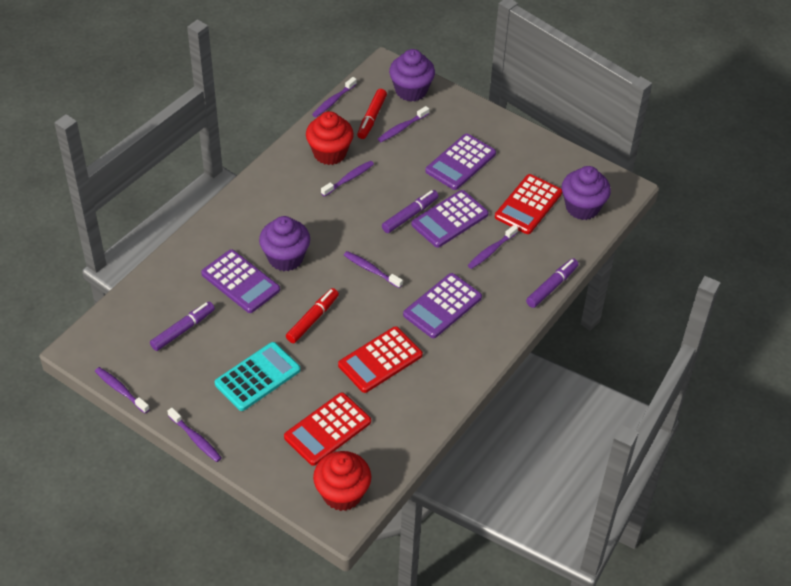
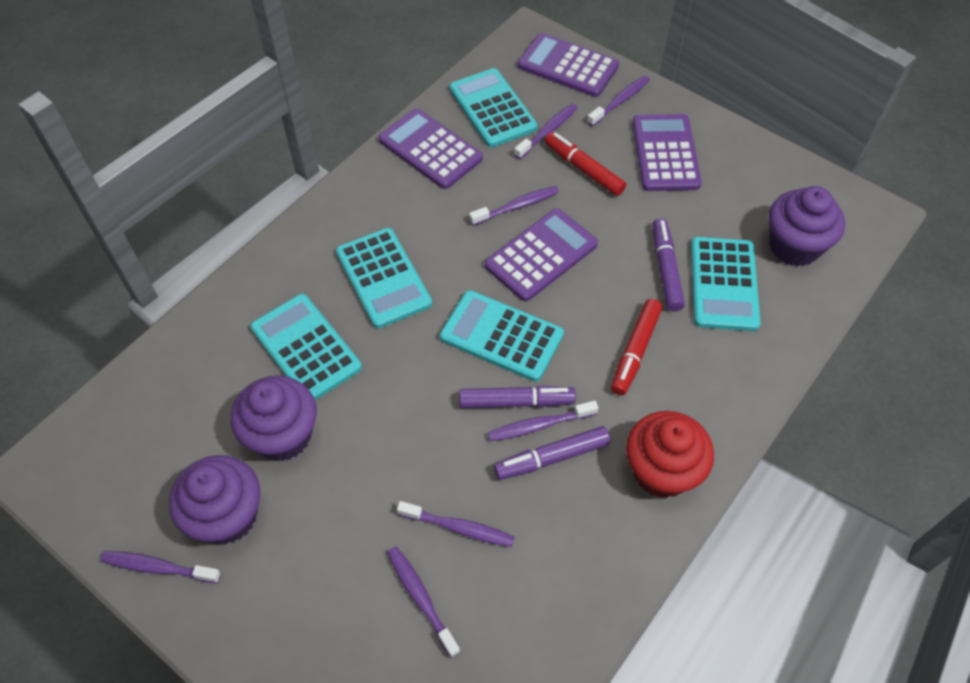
red calculator: [284,393,371,466] [338,326,423,393] [495,174,562,234] = 3 -> none = 0
red cupcake: [306,111,354,165] [313,451,371,511] = 2 -> [626,411,714,498] = 1
turquoise calculator: [215,342,300,411] = 1 -> [250,294,362,400] [336,228,432,329] [440,290,564,382] [449,68,537,148] [691,237,761,331] = 5

